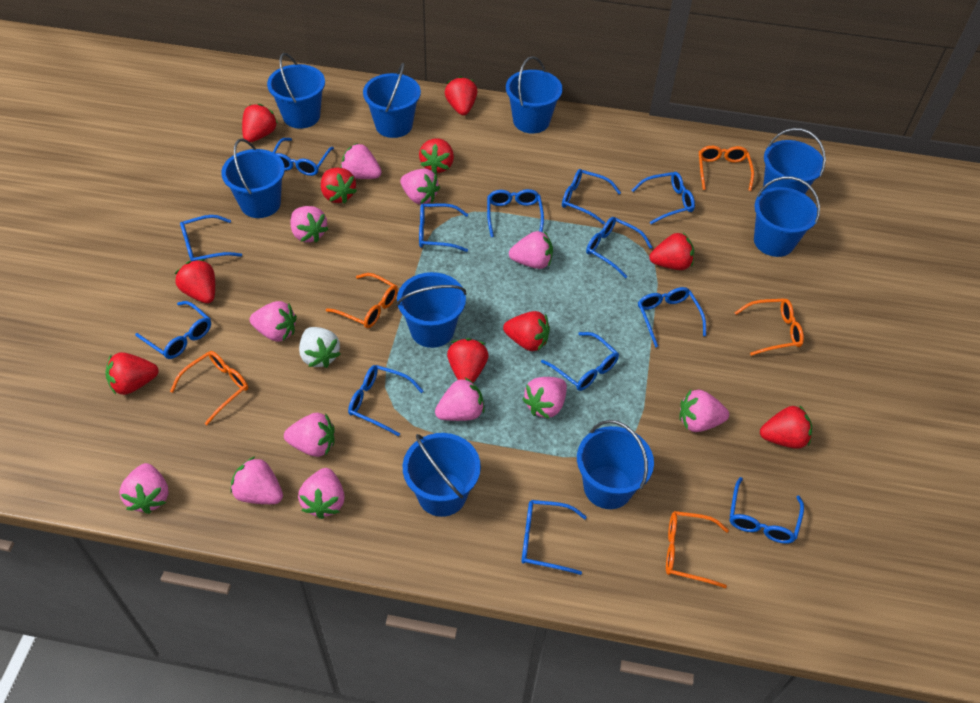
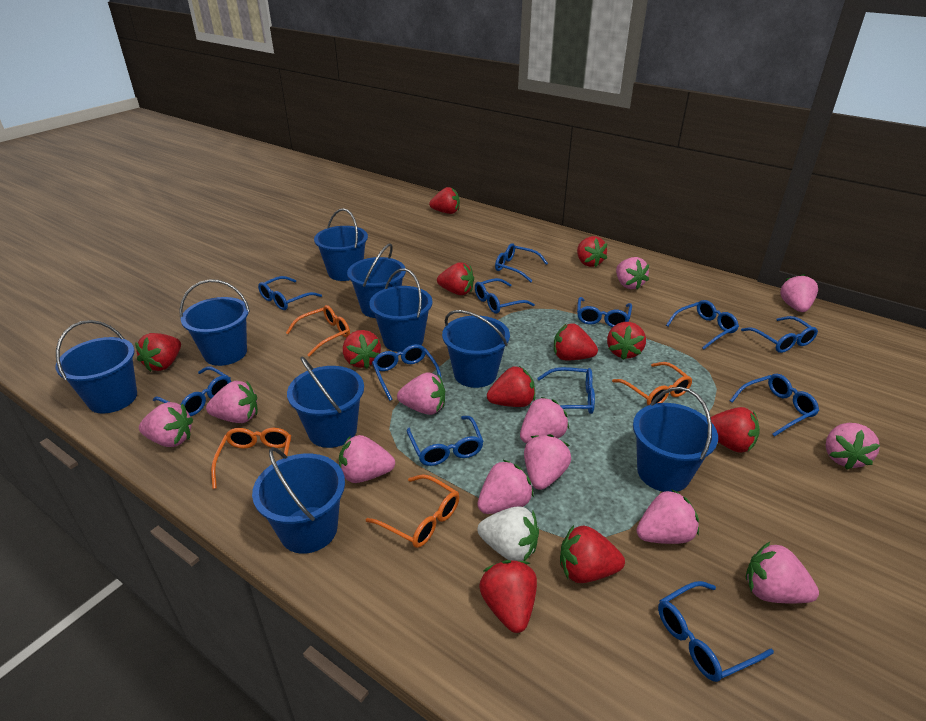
blue glasses: [135,301,211,359] [180,215,242,261] [273,138,334,176] [348,365,423,436] [419,204,468,252] [487,189,544,237] [521,500,587,575] [541,332,619,391] [562,169,621,225] [586,217,653,278] [631,172,695,224] [638,287,706,348] [730,477,804,544] = 13 -> [153,366,231,416] [258,276,322,310] [372,344,442,401] [407,416,484,466] [475,278,535,314] [495,243,548,282] [537,367,595,414] [577,297,632,327] [658,581,774,682] [666,300,739,349] [730,374,819,437] [741,316,818,353] = 12
orange glasses: [170,351,248,425] [326,273,398,328] [666,511,729,589] [699,146,754,191] [735,298,804,356] = 5 -> [211,428,291,489] [286,305,350,357] [366,474,459,548] [612,362,692,405] = 4
red strawberry: [105,352,159,395] [175,259,215,303] [242,104,278,142] [321,168,357,204] [419,138,454,174] [445,76,477,115] [447,338,489,383] [503,311,550,351] [650,233,694,270] [760,406,812,449] = 10 -> [135,333,181,372] [343,330,381,368] [429,187,460,214] [437,262,474,295] [479,560,537,633] [487,366,535,407] [554,323,598,361] [560,525,625,583] [577,236,607,267] [607,322,646,360] [711,407,760,453] = 11

